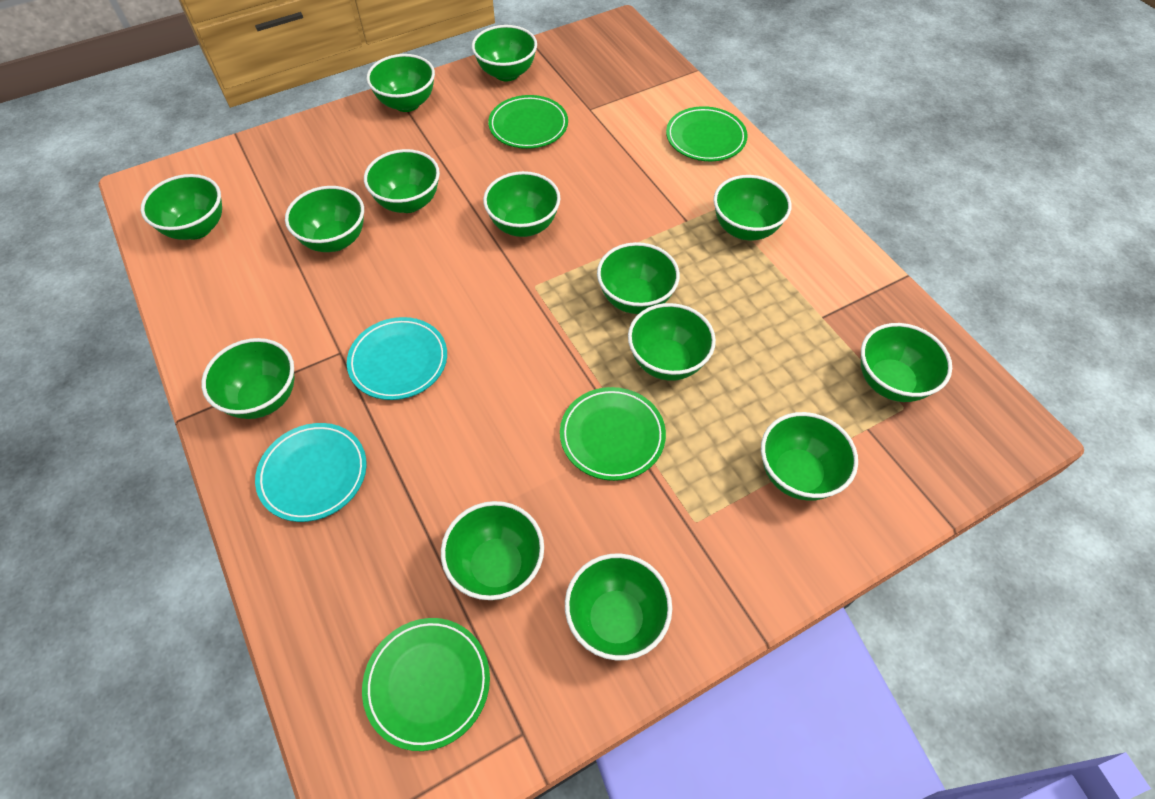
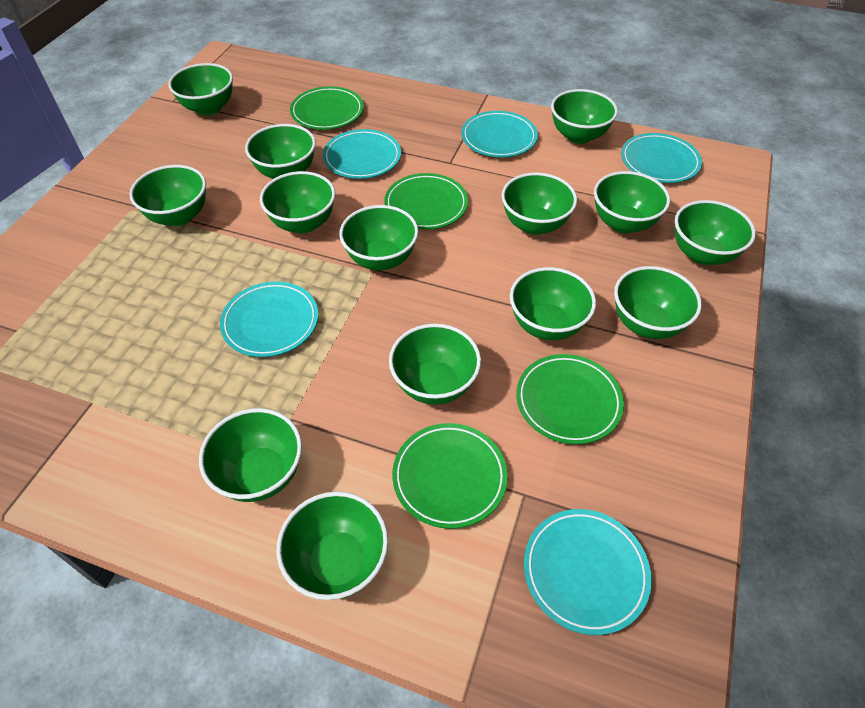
turquoise plate: [255,423,367,522] [347,317,447,400] = 2 -> [220,282,318,357] [323,129,401,179] [461,111,538,157] [524,509,652,635] [621,133,702,183] = 5

